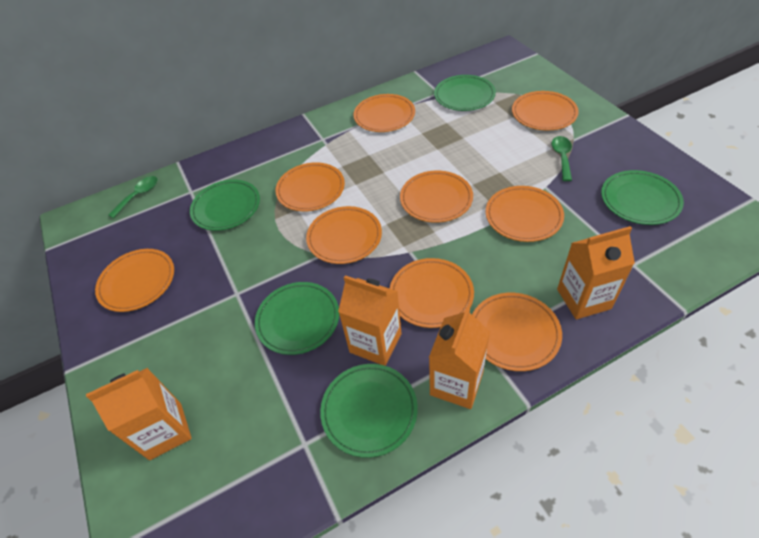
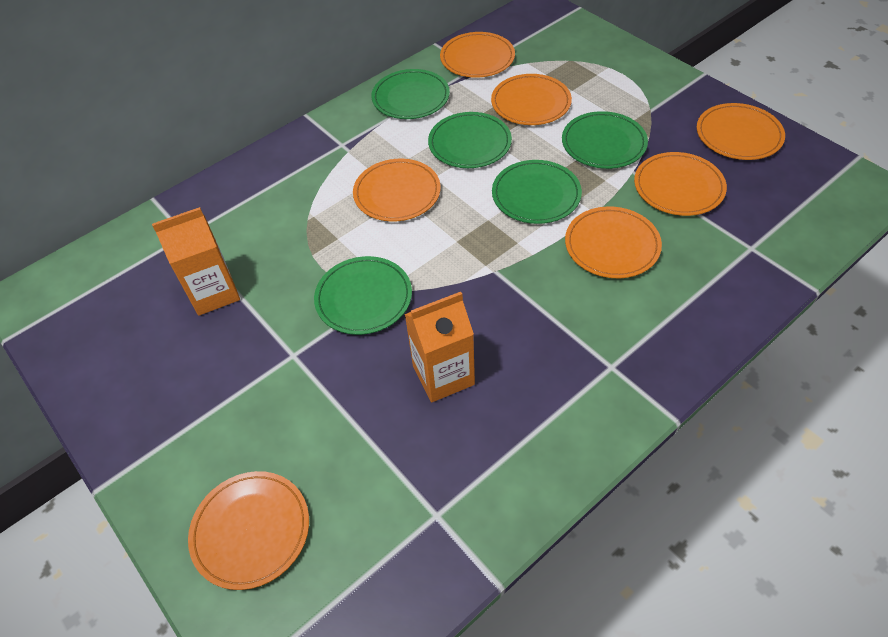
green spoon: [108,176,158,218] [552,136,572,181] = 2 -> none = 0
orange carton: [86,368,192,460] [338,275,402,366] [429,306,490,409] [557,226,635,319] = 4 -> [152,207,240,316] [404,292,475,402] = 2
orange plate: [95,249,174,312] [275,162,345,211] [306,206,382,264] [353,94,415,132] [390,258,474,328] [400,170,473,223] [472,293,562,371] [486,186,564,242] [512,91,579,130] = 9 -> [188,471,309,590] [353,159,441,222] [440,32,515,78] [491,74,572,125] [565,207,662,278] [634,152,727,216] [697,103,785,160] = 7

